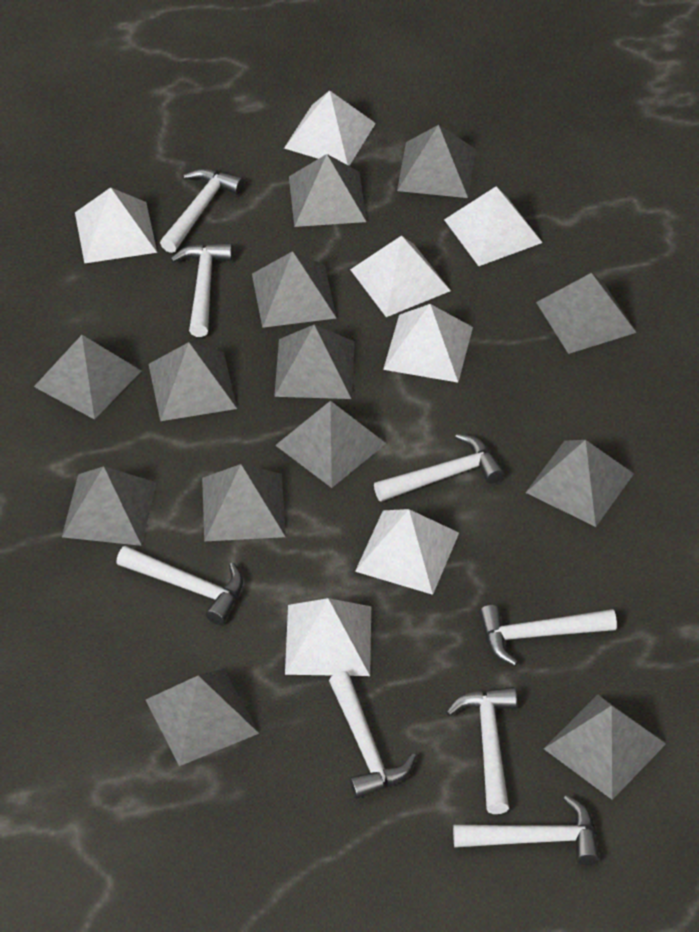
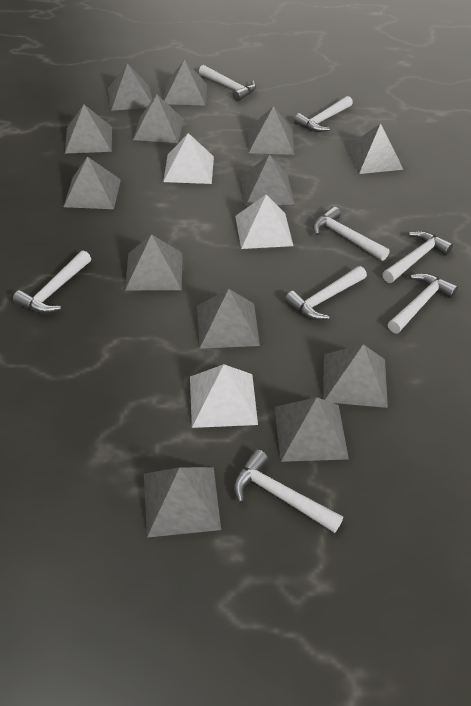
white pyramid: [75,187,157,264] [284,91,376,166] [285,598,371,676] [350,235,451,317] [355,509,459,595] [383,304,473,383] [444,186,543,266] = 7 -> [163,133,214,184] [190,364,258,428] [235,194,293,249] = 3

